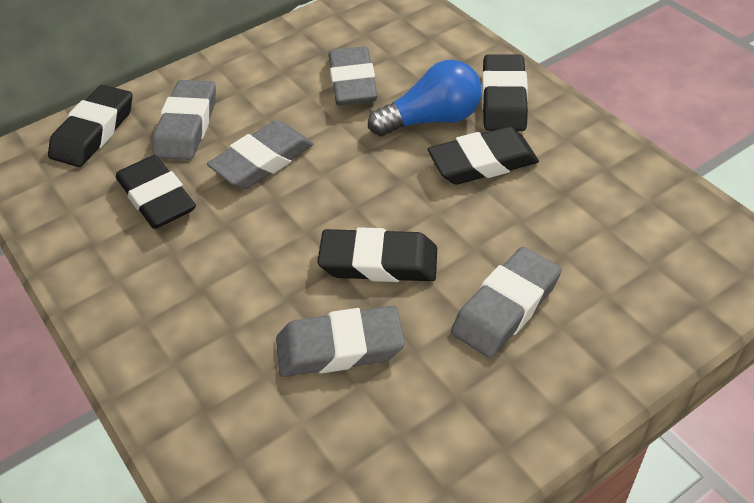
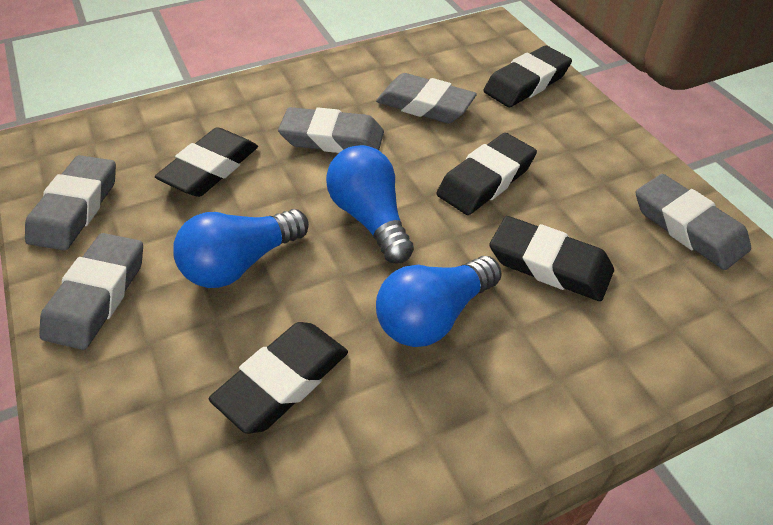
blue light bulb: [368,60,482,136] = 1 -> [173,209,309,288] [326,145,414,264] [376,256,502,347] = 3

